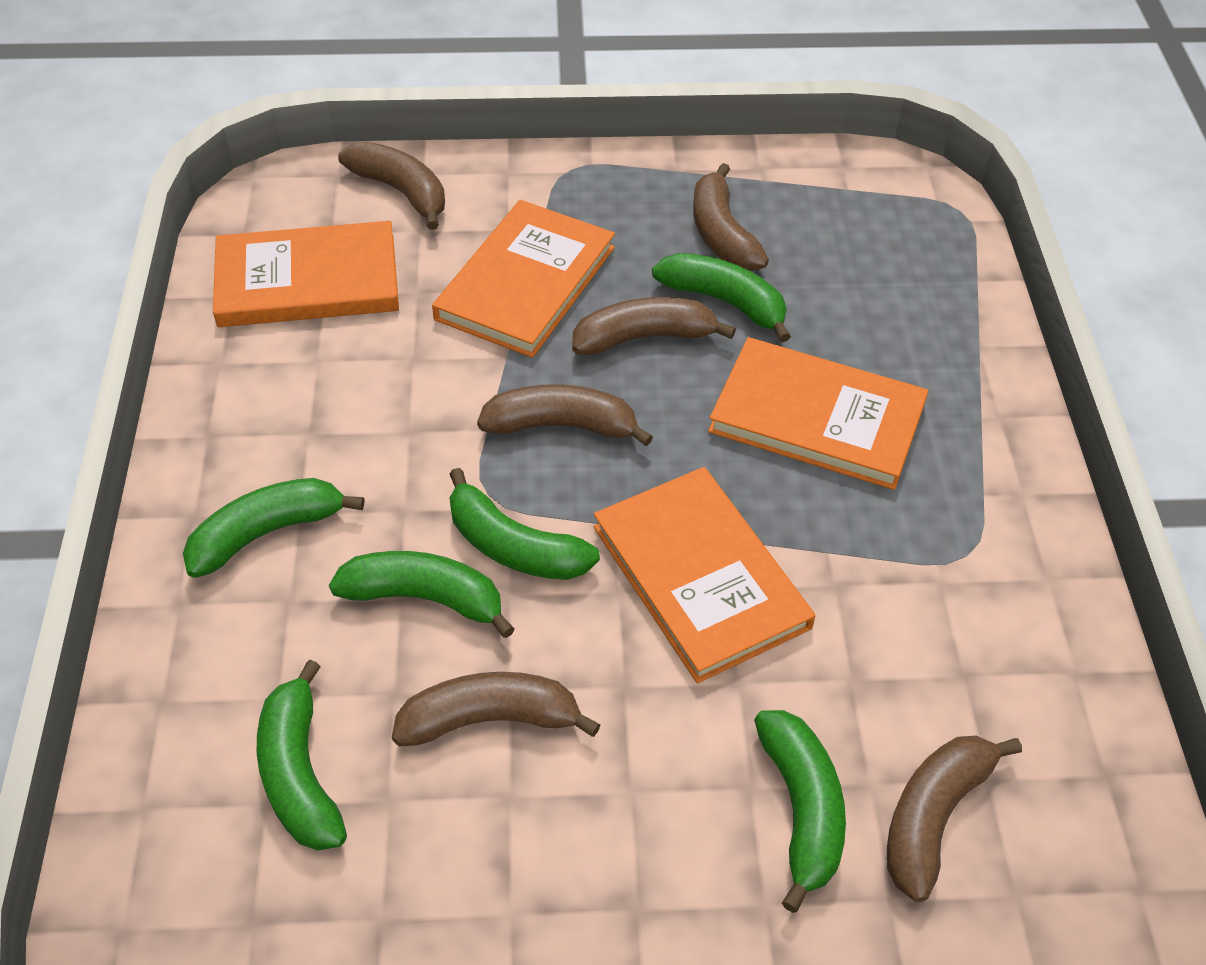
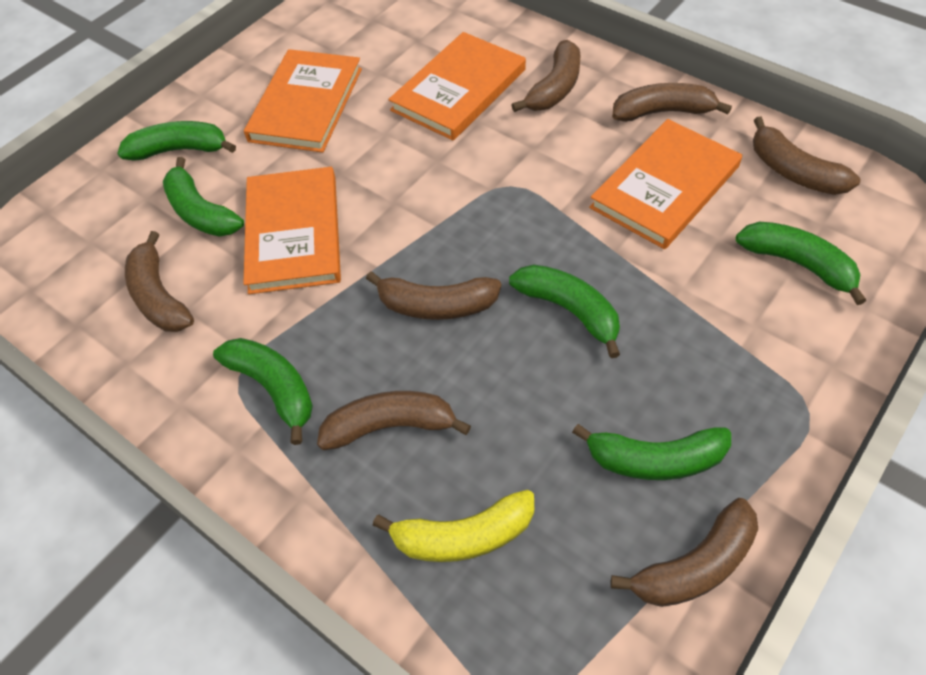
brown banana: [338,142,445,230] [392,672,601,746] [477,384,653,446] [572,297,736,356] [693,163,769,271] [887,736,1022,902] = 6 -> [125,231,194,332] [317,391,471,450] [366,271,501,320] [512,40,580,112] [611,498,758,607] [612,83,732,122] [753,116,860,195] = 7
yellow banana: none = 0 -> [373,490,534,562] = 1

